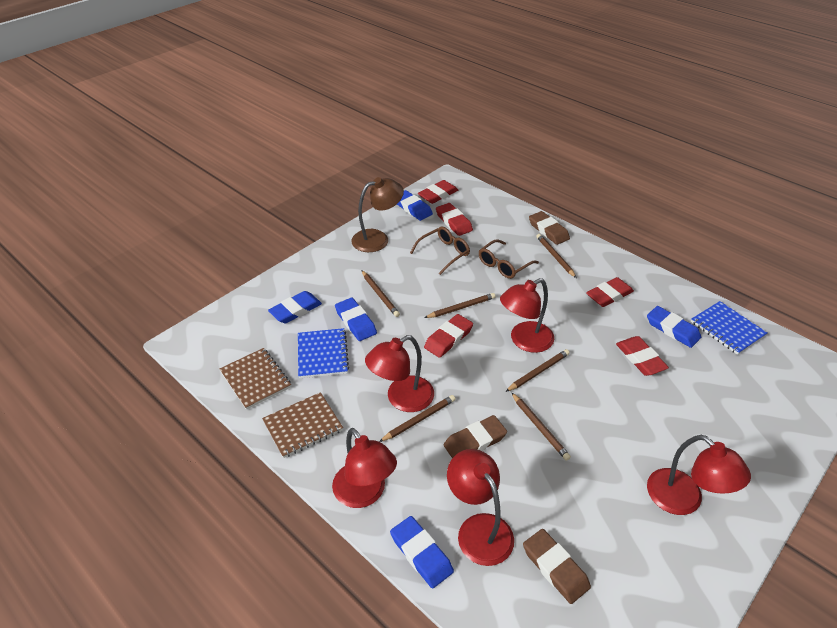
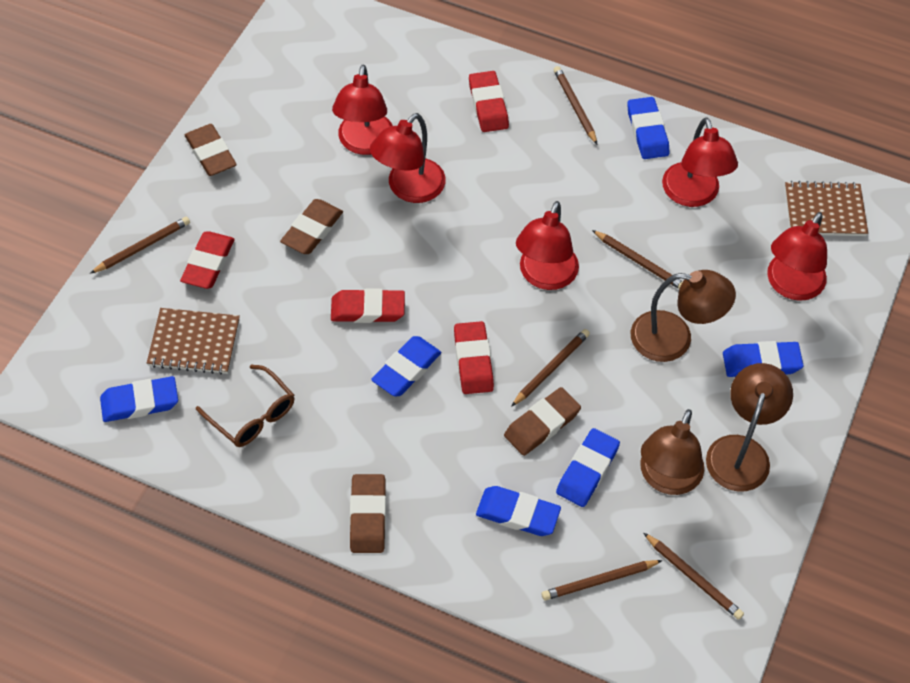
blue eraser: [268,291,322,324] [335,298,377,341] [390,516,454,588] [397,190,433,221] [647,306,701,348] = 5 -> [100,376,178,422] [371,336,441,397] [476,486,561,536] [556,428,620,507] [627,97,669,159] [723,341,804,377] = 6
blue notebook: [298,328,349,378] [691,301,767,355] = 2 -> none = 0
brown eraser: [444,415,507,458] [523,529,591,604] [529,211,570,245] = 3 -> [185,124,237,176] [280,199,343,254] [350,474,386,553] [504,387,581,456] = 4
brown glasses: [410,226,470,275] [479,239,539,279] = 2 -> [196,365,294,447] = 1
brown lamp: [351,177,404,252] = 1 -> [631,270,736,362] [640,409,704,495] [706,363,793,492] = 3
red eraser: [418,180,458,204] [424,314,473,358] [436,203,473,236] [586,277,634,307] [616,336,669,376] = 5 -> [180,231,235,289] [331,289,405,323] [454,321,494,394] [469,71,509,132] = 4

